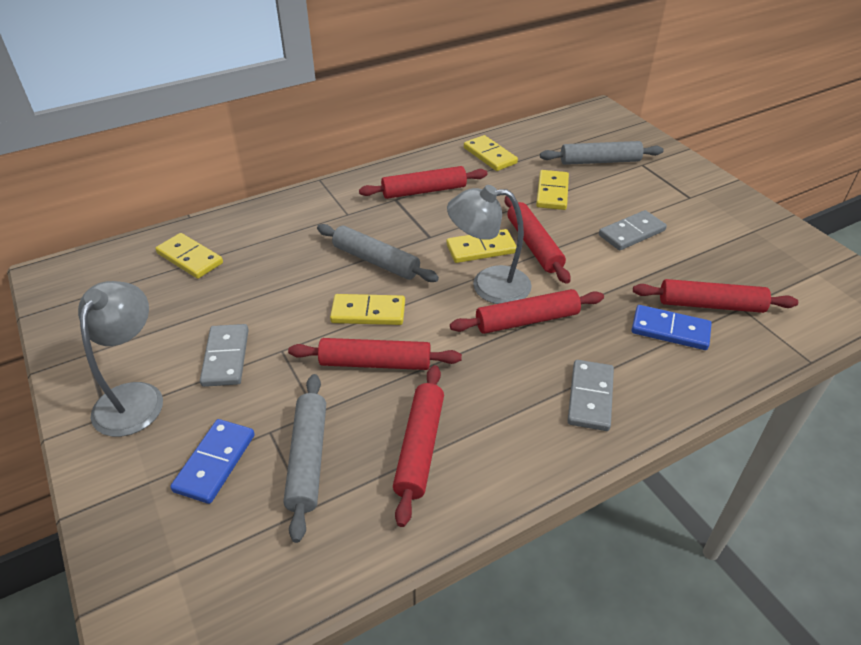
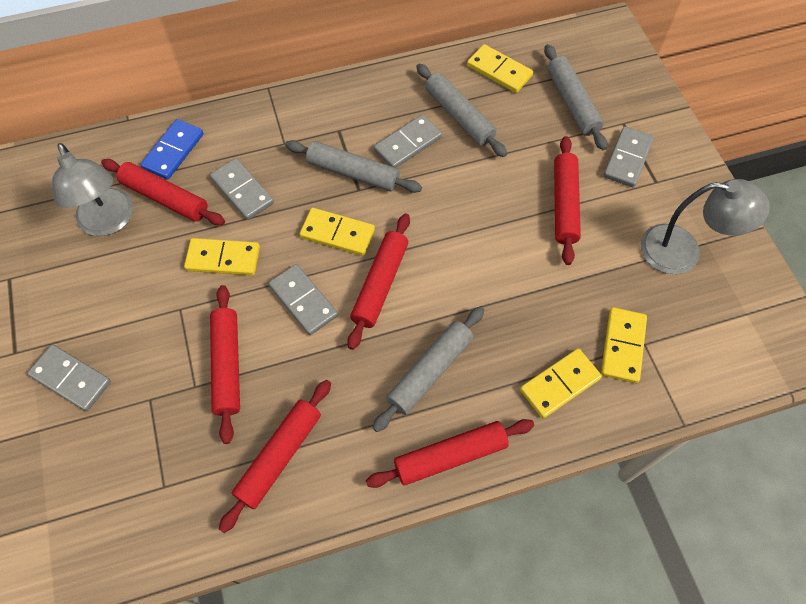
blue domino: [170,419,255,504] [632,305,712,350] = 2 -> [140,119,204,180] = 1
grey domino: [200,324,249,387] [568,360,614,431] [599,210,667,251] = 3 -> [27,345,111,411] [210,158,274,220] [268,264,338,335] [374,115,442,168] [603,126,654,187] = 5
grey rolling pin: [283,374,326,543] [317,224,439,282] [540,141,663,165] = 3 -> [285,140,422,193] [372,306,484,432] [416,64,507,157] [544,44,607,150] = 4

